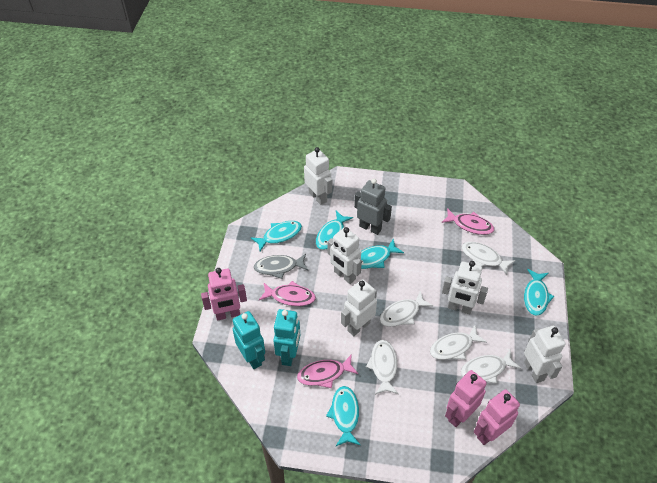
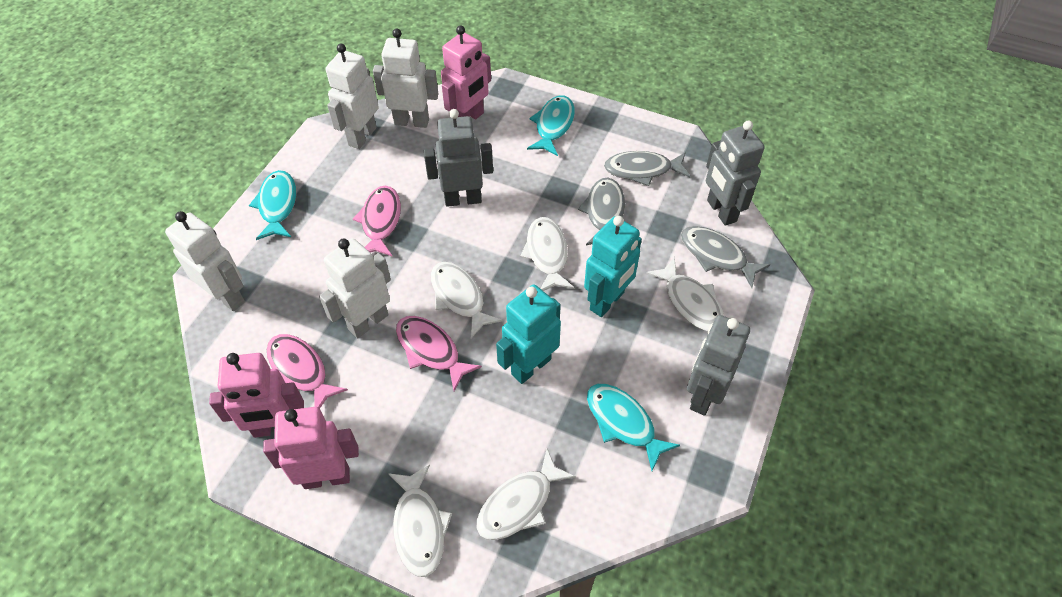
grey fish: [253,254,308,279] = 1 -> [578,178,625,245] [604,151,690,186] [681,226,770,288] = 3
grey robot: [354,179,392,235] = 1 -> [424,109,493,207] [687,315,750,416] [706,121,764,226] = 3
turquoise fish: [251,221,302,251] [316,211,353,250] [326,386,360,446] [361,239,404,269] [524,269,554,316] = 5 -> [249,170,296,240] [527,96,575,156] [587,384,680,471] = 3
white robot: [304,147,332,205] [328,227,362,284] [341,279,377,336] [442,261,488,314] [524,326,565,383] = 5 -> [165,211,245,311] [319,238,391,338] [326,43,379,149] [373,29,438,128] = 4

